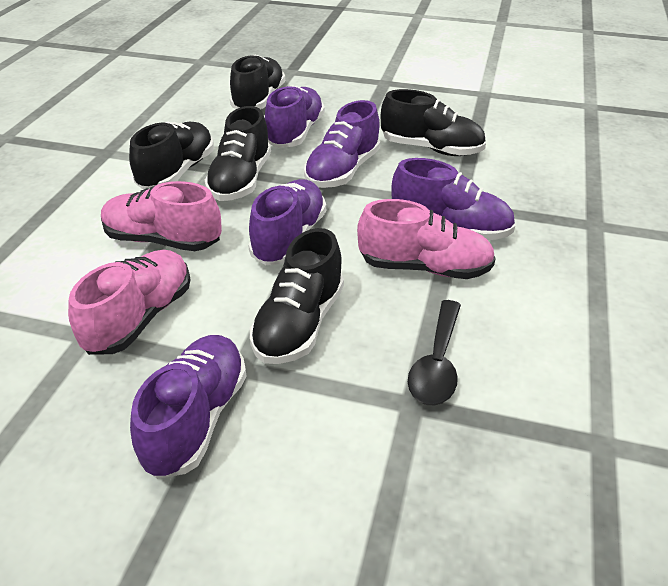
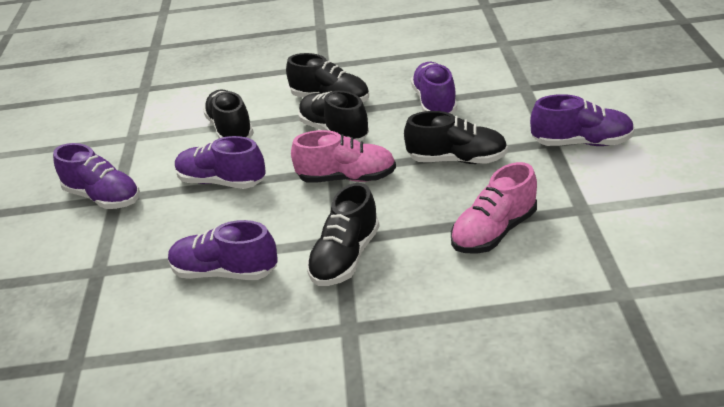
black spoon: [408,300,461,406] = 1 -> none = 0
pink shoe: [68,250,191,355] [101,181,222,251] [357,199,496,279] = 3 -> [291,130,396,183] [451,162,537,254] = 2

